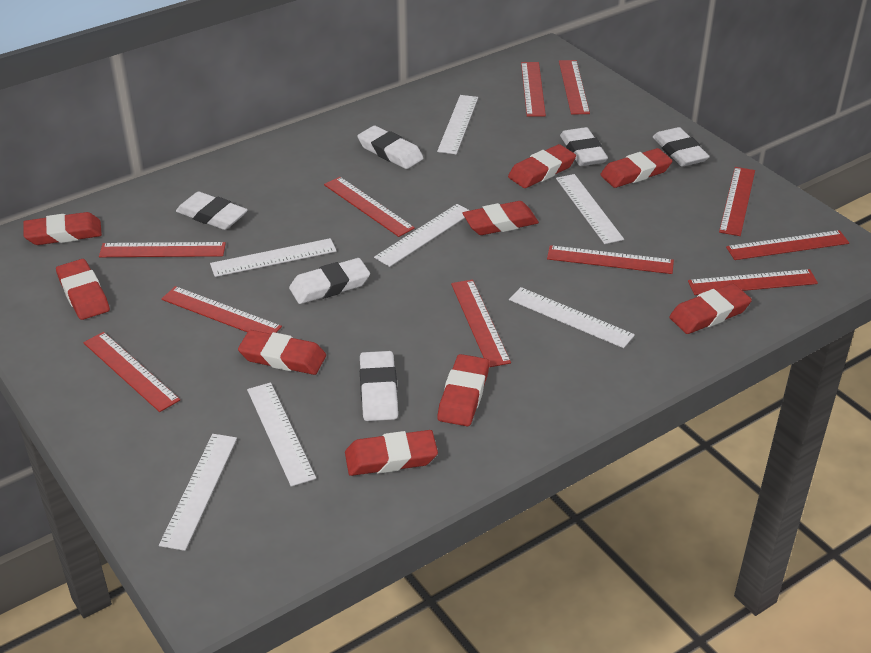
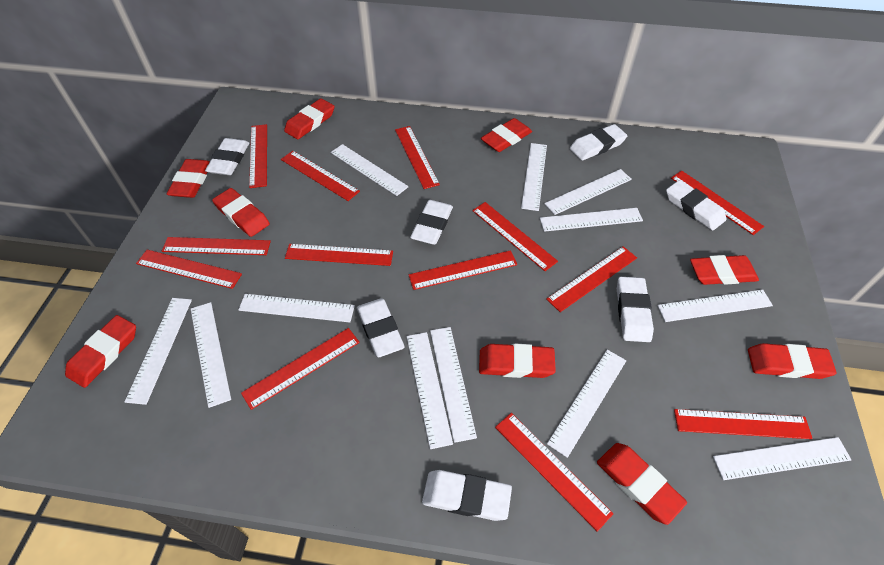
red ruler: [83,332,180,412] [99,242,226,257] [161,286,282,334] [324,177,415,237] [451,280,511,367] [521,62,546,117] [547,245,674,274] [559,60,590,115] [688,269,818,295] [719,167,755,236] [726,230,849,260] = 11 -> [136,250,242,289] [162,237,271,255] [241,328,360,410] [249,124,267,188] [281,151,360,201] [285,244,393,266] [395,126,440,189] [409,250,517,290] [472,202,558,271] [495,413,613,532] [546,246,637,312] [671,170,764,235] [674,409,813,439] = 13
white eraser: [176,191,248,230] [289,258,370,304] [357,126,423,169] [360,351,398,421] [560,127,608,166] [653,127,710,167] = 6 -> [205,138,249,175] [357,298,405,357] [410,200,453,245] [422,470,512,521] [570,124,627,160] [617,277,654,342] [666,180,726,231] = 7
white ruler: [159,434,237,551] [210,238,337,277] [247,383,316,487] [374,204,470,267] [437,95,478,154] [509,287,635,348] [556,174,624,244] = 7 -> [125,298,192,405] [191,302,231,408] [239,294,355,322] [331,144,409,196] [407,332,453,449] [430,327,477,443] [521,143,547,211] [540,208,643,232] [544,169,632,215] [547,350,626,458] [657,290,773,322] [713,437,851,480] = 12

